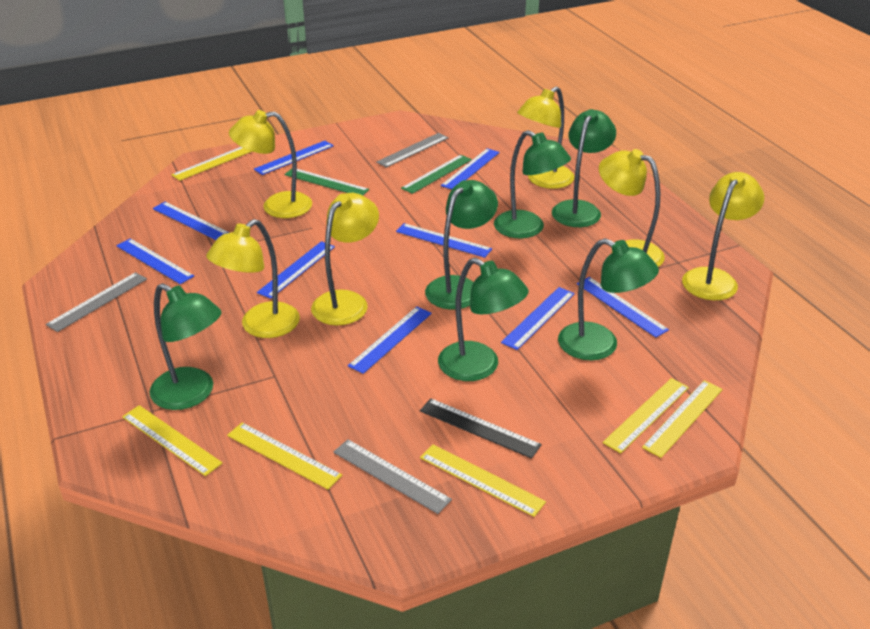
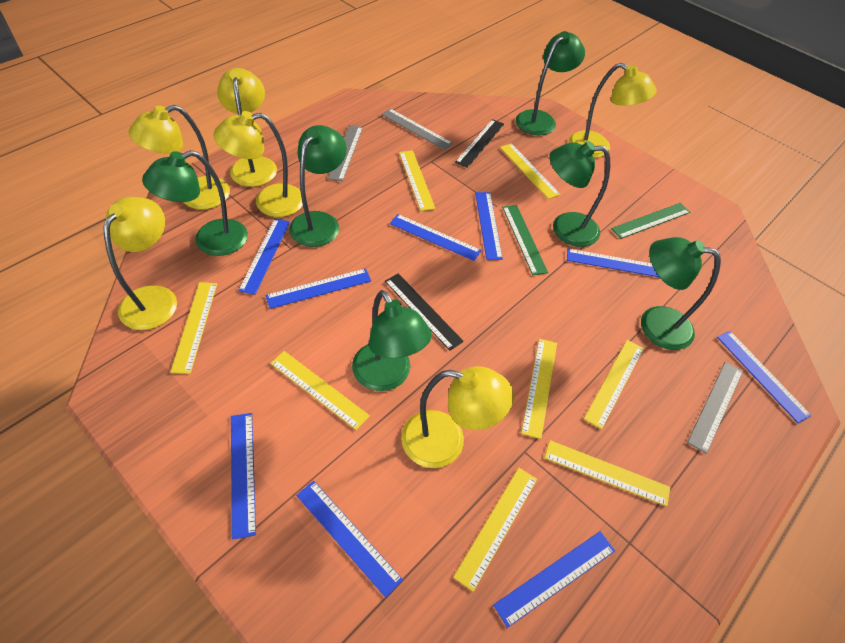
black ruler: [420,398,542,459] = 1 -> [385,273,464,351] [455,119,504,168] = 2
yellow ruler: [122,405,223,476] [171,147,252,181] [227,423,342,490] [420,444,546,517] [603,378,689,453] [642,380,723,458] = 6 -> [171,282,217,374] [270,351,370,430] [399,150,436,211] [453,468,537,592] [500,143,561,199] [521,339,557,439] [544,440,670,507] [584,340,644,429] = 8

